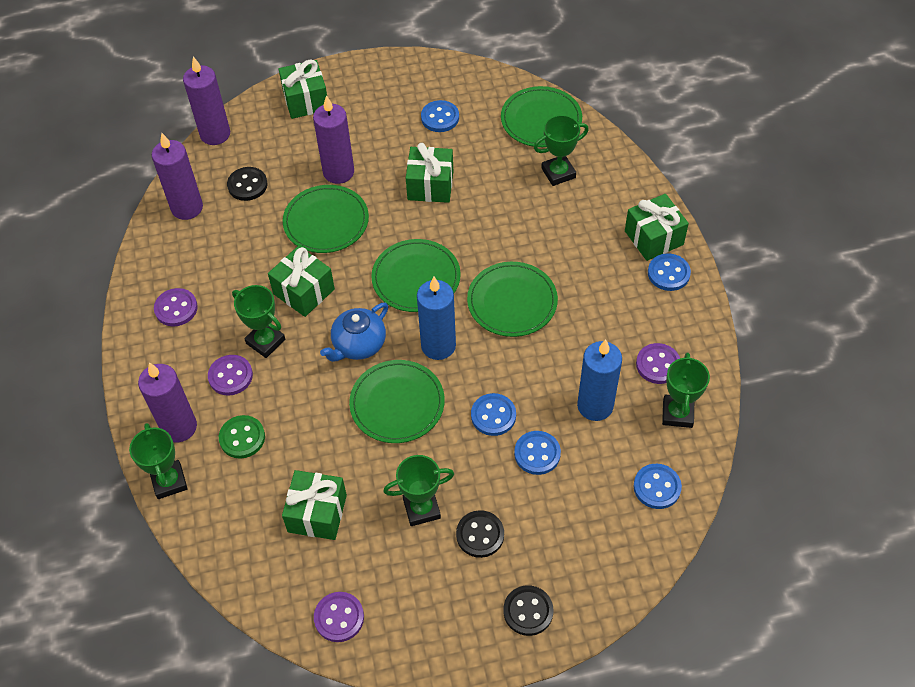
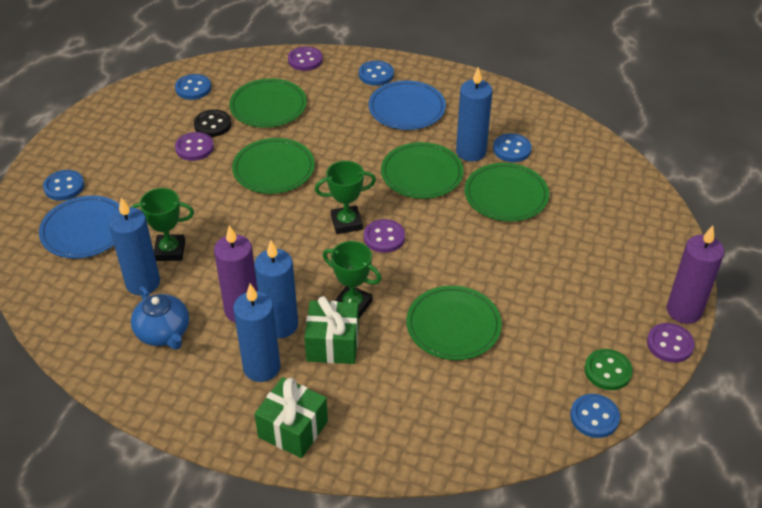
black button: [227,167,267,201] [456,510,504,558] [504,585,553,636] = 3 -> [194,109,231,137] = 1
blue candle: [417,277,456,360] [577,339,622,421] = 2 -> [108,197,160,295] [233,284,280,382] [254,240,298,338] [456,67,493,162] = 4
blue plate: none = 0 -> [39,196,120,259] [369,80,446,130] = 2
green gift: [268,246,335,317] [278,60,327,119] [282,470,347,540] [406,143,453,203] [625,194,689,261] = 5 -> [255,377,328,458] [304,296,359,364] = 2
green trophy: [129,423,188,499] [232,285,285,358] [383,455,454,526] [534,115,589,186] [662,353,710,428] = 5 -> [132,188,194,261] [315,161,376,234] [323,241,381,318] = 3
purple candle: [138,363,197,442] [152,133,203,220] [183,56,230,145] [313,95,354,184] = 4 -> [214,225,258,322] [667,226,724,324] = 2

